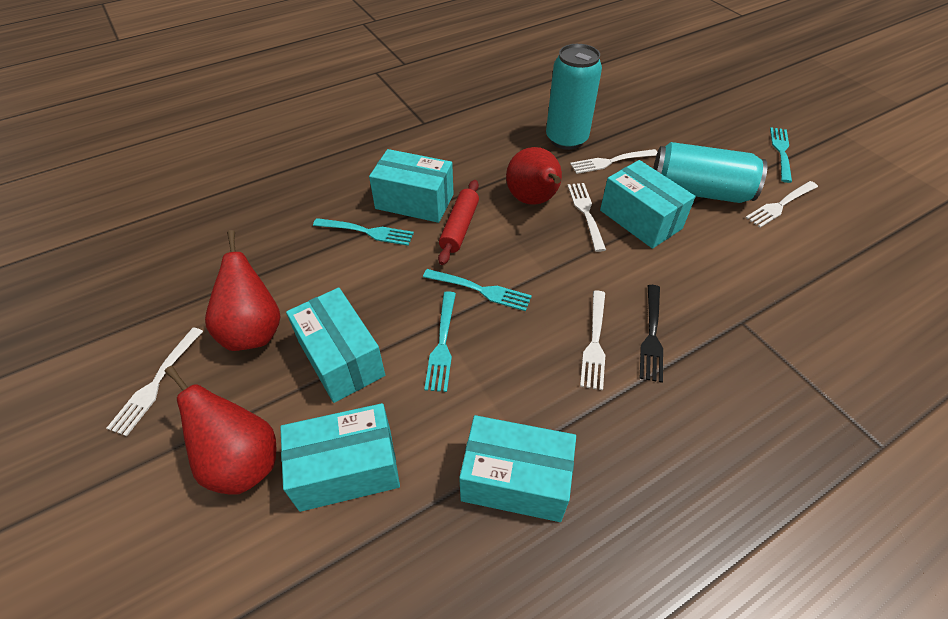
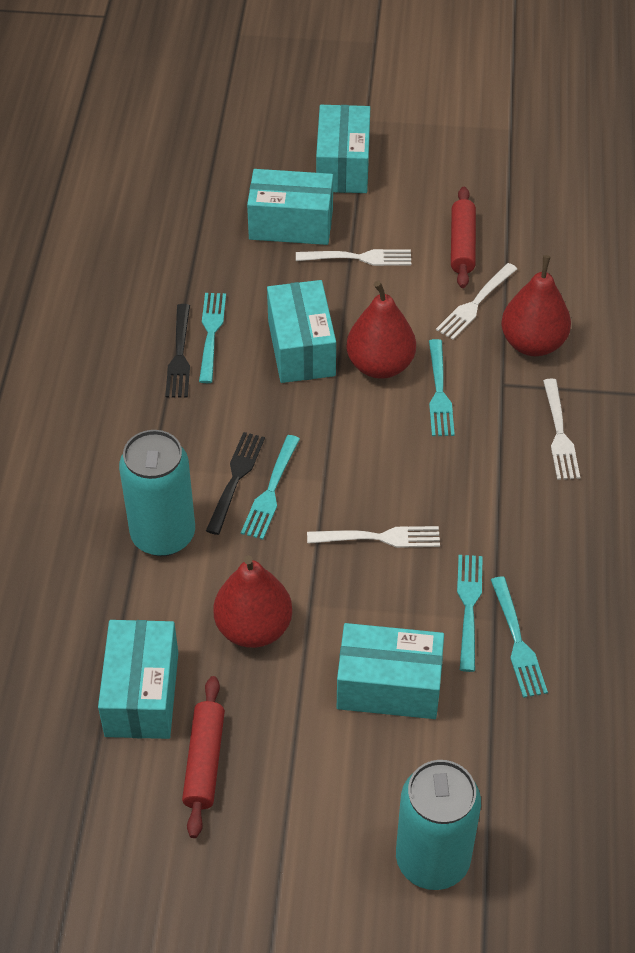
black fork: [640,285,663,383] = 1 -> [165,304,190,397] [206,432,265,535] = 2
red rolling pin: [438,180,479,265] = 1 -> [182,676,225,838] [451,187,476,288] = 2
turquoise fork: [313,218,414,246] [423,269,532,311] [424,291,456,392] [770,127,792,183] = 4 -> [199,293,226,383] [241,435,300,540] [429,339,455,436] [457,555,483,672] [491,577,548,698] = 5
white fork: [107,327,203,436] [568,183,606,252] [570,149,657,174] [580,290,605,390] [745,181,818,228] = 5 -> [296,249,411,266] [307,526,440,548] [436,263,517,340] [543,379,580,480] = 4

